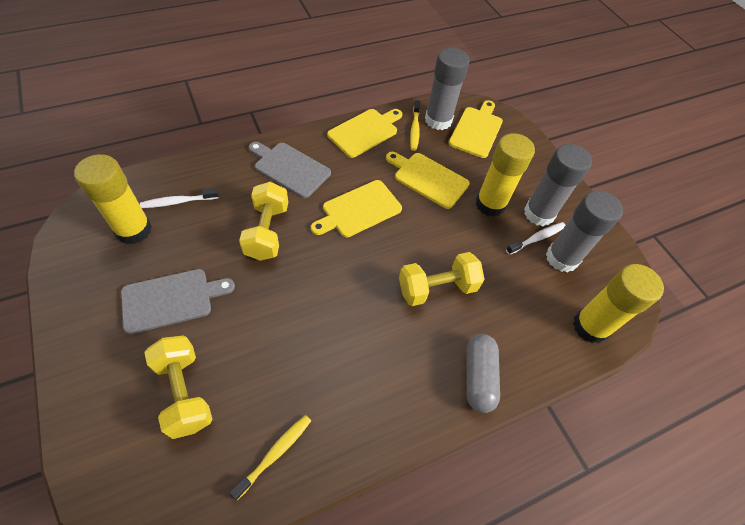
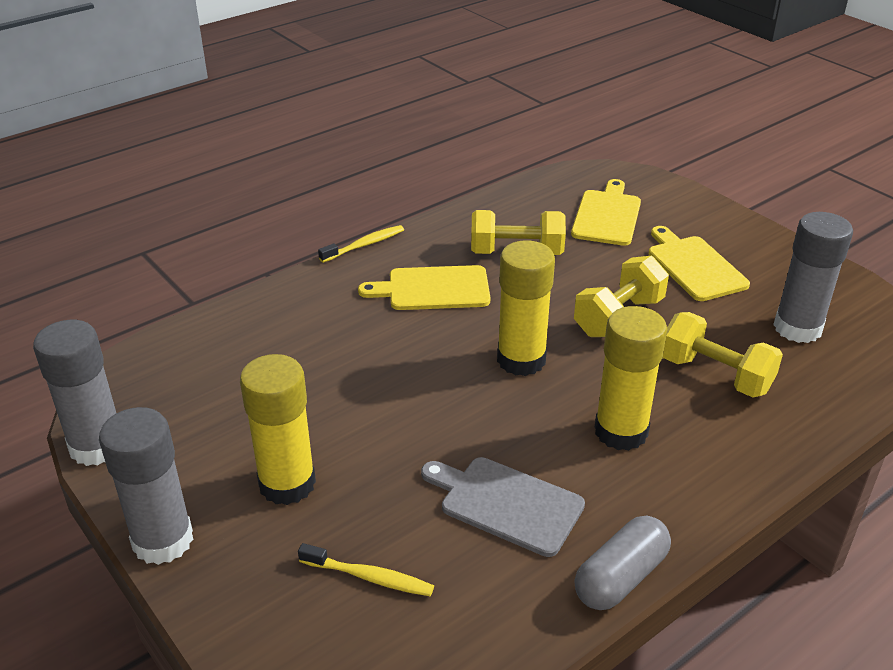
grey cutting board: [121,269,235,334] [249,142,331,198] = 2 -> [421,457,585,557] = 1
white toothbrush: [140,188,219,208] [506,222,565,255] = 2 -> none = 0
yellow cutting board: [311,180,402,238] [327,109,402,158] [386,152,470,209] [449,100,503,158] = 4 -> [358,265,490,310] [571,179,641,246] [649,226,750,301] = 3

